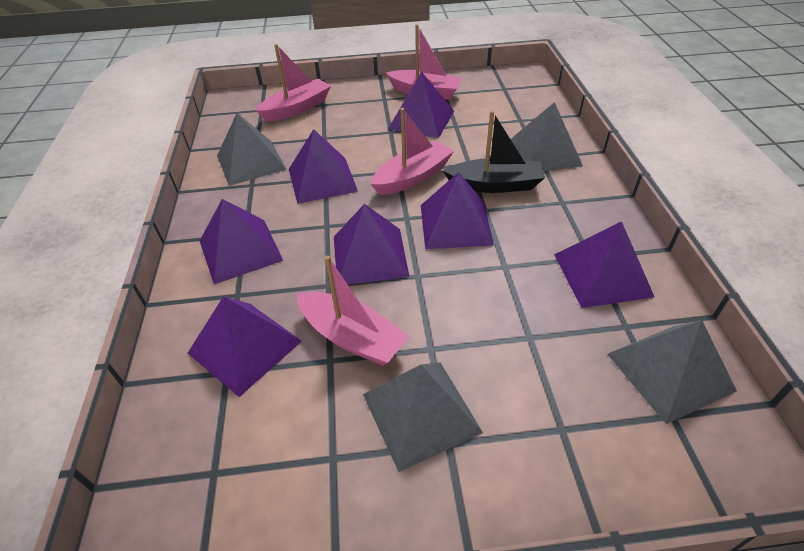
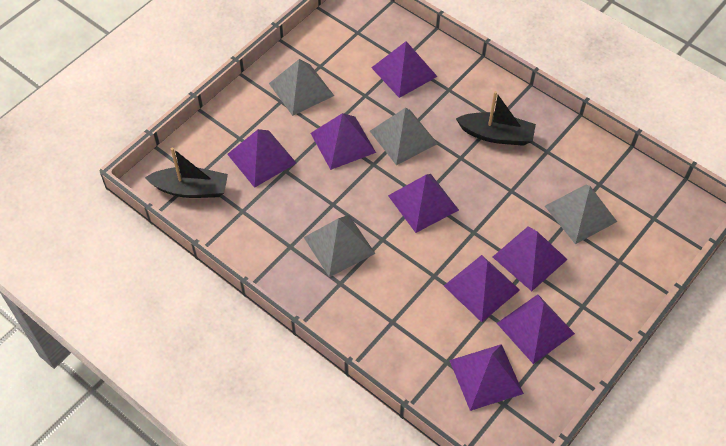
black boat: [443,111,545,193] = 1 -> [145,148,228,198] [456,91,536,146] = 2
pink boat: [255,44,331,122] [296,255,409,366] [371,108,454,195] [386,24,463,100] = 4 -> none = 0
purple pyramid: [188,296,302,397] [200,199,283,285] [289,129,358,204] [334,204,410,285] [388,71,454,138] [421,172,494,249] [554,221,655,308] = 7 -> [227,129,296,188] [311,113,376,170] [371,41,438,98] [388,174,459,233] [444,255,520,322] [449,344,524,411] [493,226,568,291] [497,294,575,364] = 8

